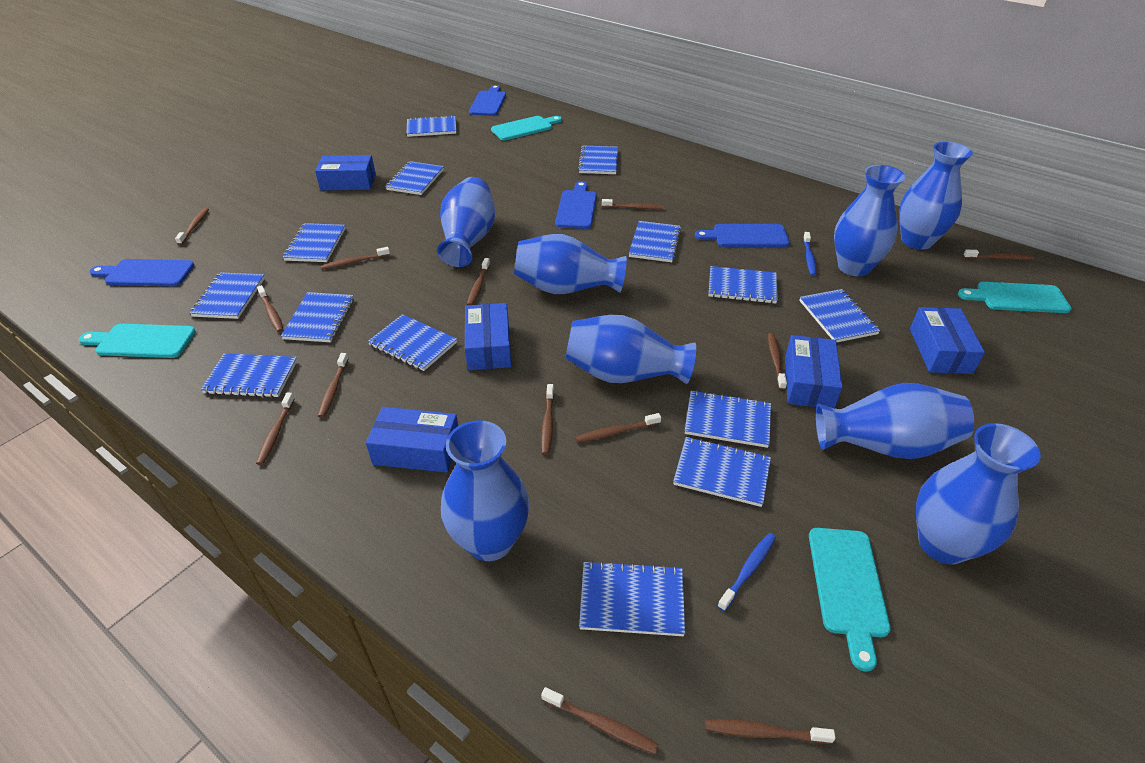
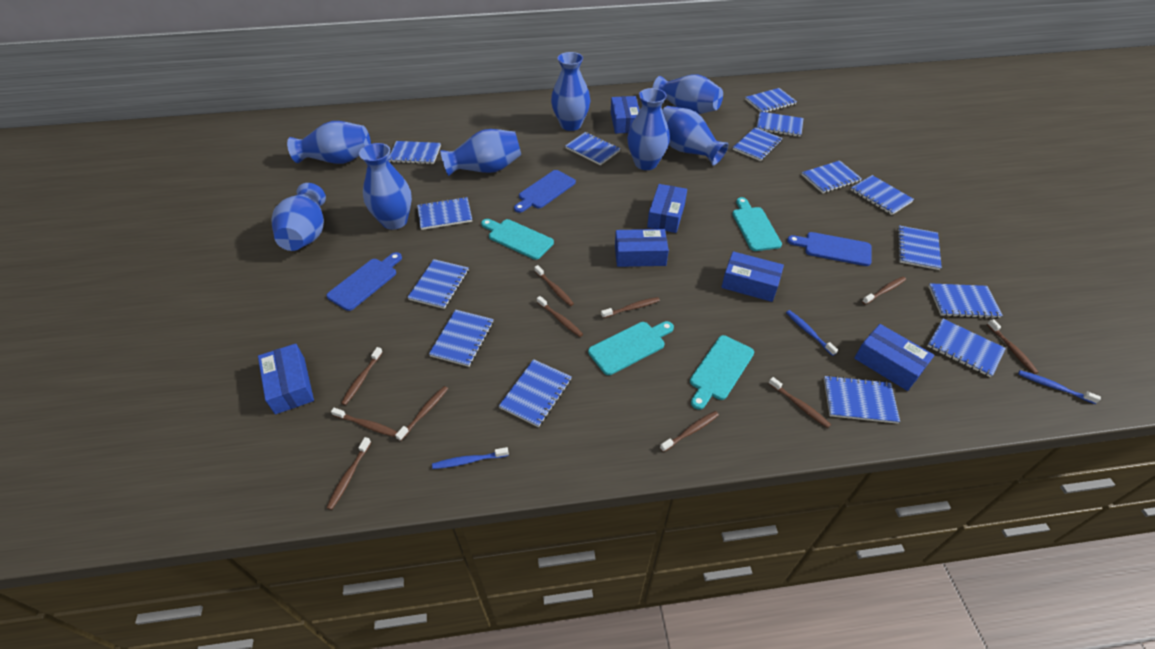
blue box: [315,155,376,191] [366,407,458,473] [465,303,511,370] [785,335,843,409] [910,307,985,374] = 5 -> [258,344,314,414] [611,96,640,134] [615,229,669,267] [647,184,687,233] [721,251,784,302] [854,324,934,391] = 6
blue cutting board: [89,259,194,286] [469,85,506,116] [555,181,597,229] [695,224,790,247] = 4 -> [326,252,402,311] [514,170,576,213] [787,232,872,266] = 3
blue notebook: [190,272,265,319] [201,353,297,398] [281,292,354,342] [283,223,346,262] [368,314,457,371] [386,161,444,195] [406,115,456,137] [578,146,618,174] [579,560,685,636] [629,221,681,262] [673,437,771,507] [685,390,771,448] [708,266,778,304] [799,289,880,343] = 14 -> [389,141,441,164] [407,259,469,309] [417,197,472,230] [429,310,494,367] [499,359,572,427] [565,132,621,165] [733,128,783,161] [745,88,797,112] [756,112,804,137] [802,161,862,193] [824,375,900,424] [851,175,914,215] [897,226,942,270] [927,319,1006,377] [928,283,1003,319] = 15
blue toothbrush: [717,533,776,611] [803,232,816,276] = 2 -> [432,447,509,469] [786,310,838,356] [1018,370,1101,404] = 3
brown toothbrush: [175,208,209,245] [256,393,295,465] [257,285,284,332] [318,353,348,418] [321,247,390,270] [467,258,490,305] [541,384,554,455] [541,687,659,754] [575,413,661,443] [602,199,664,210] [705,719,836,744] [768,333,787,390] [963,250,1034,260] = 13 -> [326,437,371,510] [331,408,397,437] [341,347,383,405] [395,386,448,441] [535,265,574,306] [537,296,583,337] [601,297,660,318] [660,411,719,452] [768,377,831,428] [862,277,906,305] [987,319,1038,374] = 11

